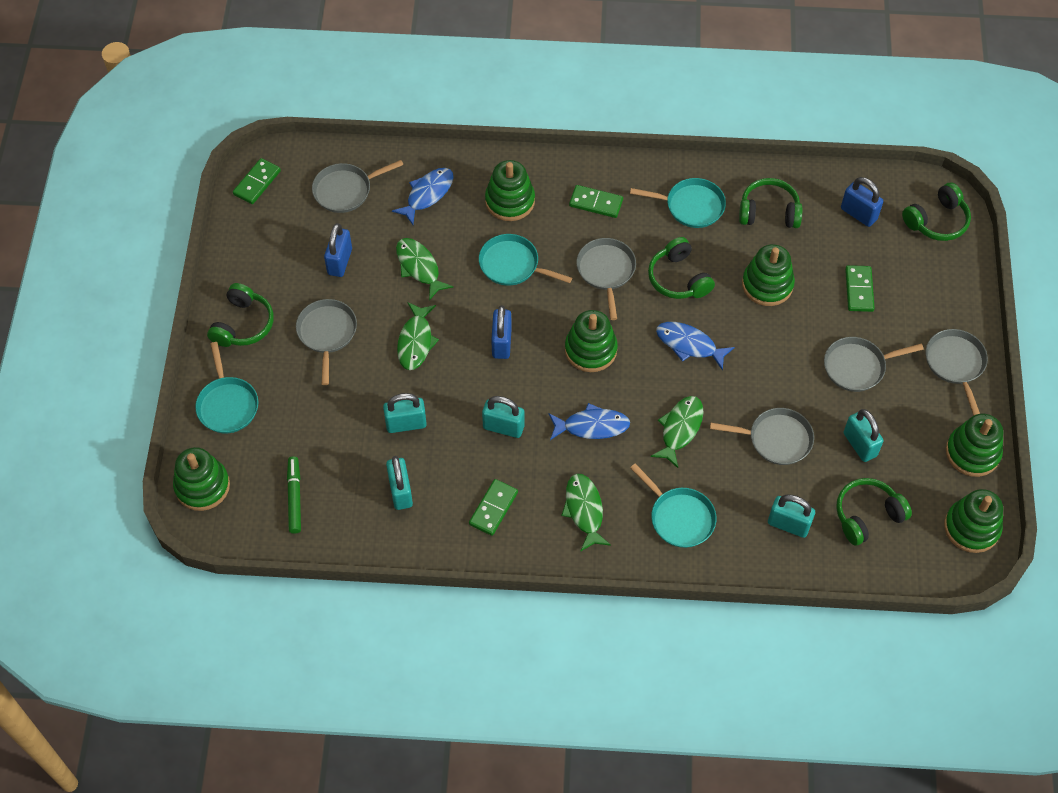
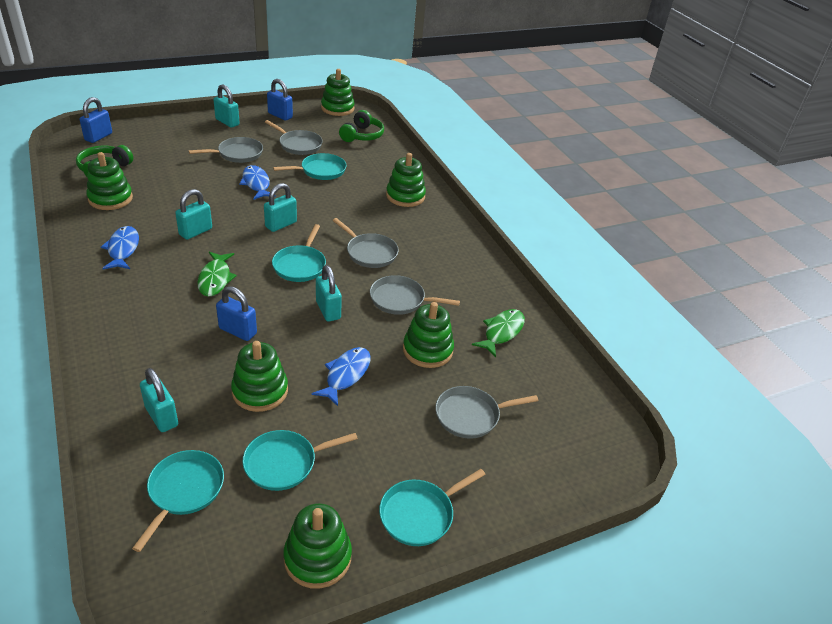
green domino: [233,158,281,204] [469,479,518,536] [569,185,623,218] [845,265,875,312] = 4 -> none = 0
green fish: [396,238,454,300] [397,302,439,370] [561,474,611,551] [650,396,704,468] = 4 -> [197,252,237,297] [472,309,525,357] = 2
green headphones: [207,283,274,347] [648,237,715,299] [739,178,802,228] [836,478,912,546] [902,182,971,241] = 5 -> [76,145,133,177] [339,110,384,142] = 2
green marker: [287,456,301,534] = 1 -> none = 0
grey pan: [296,299,357,385] [312,160,403,213] [576,238,636,320] [710,408,814,465] [824,337,924,392] [926,329,988,416] = 6 -> [189,137,263,163] [265,120,323,155] [332,218,399,268] [370,275,460,315] [435,386,538,439] = 5
turquoise pan: [195,342,258,433] [479,234,572,286] [630,178,726,228] [630,464,716,548] = 4 -> [132,450,224,552] [242,430,358,491] [272,224,326,282] [273,153,346,180] [379,469,485,546] = 5

